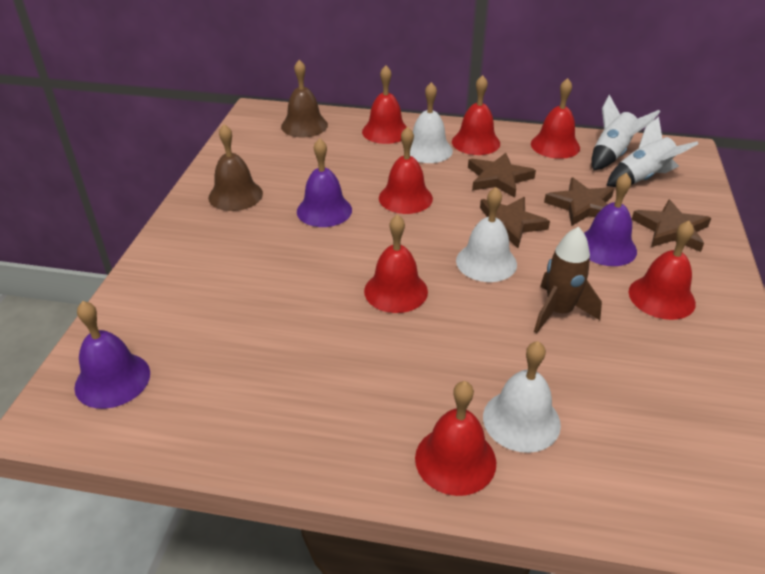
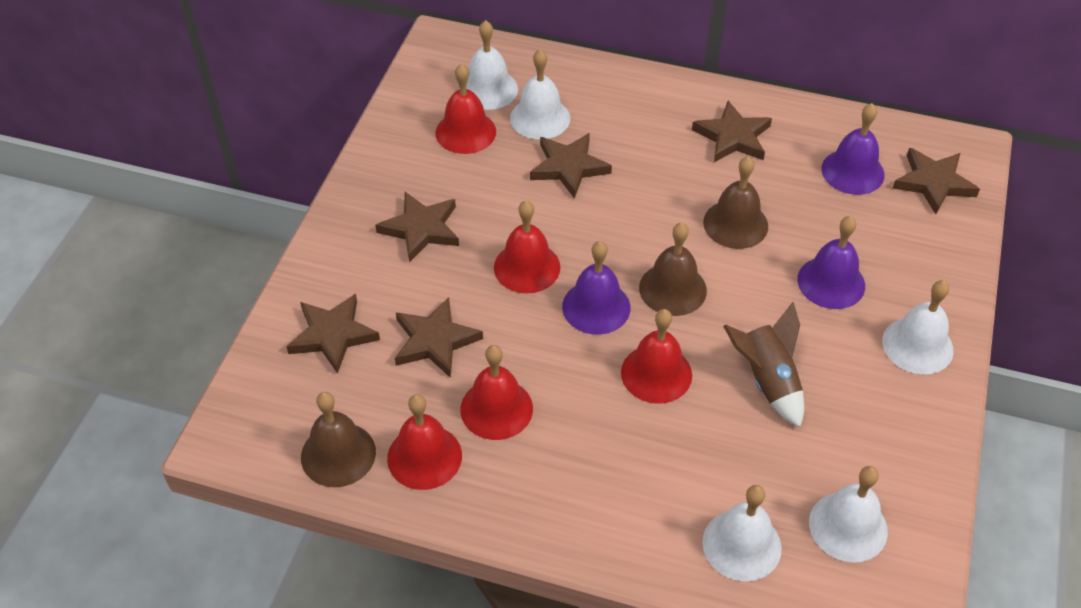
brown bell: [208,124,263,211] [281,60,328,137] = 2 -> [301,392,376,487] [639,223,707,316] [703,157,768,249] = 3
brown star: [468,153,536,198] [480,197,550,248] [544,177,614,226] [632,199,711,252] = 4 -> [286,294,380,374] [375,192,459,263] [395,297,483,378] [530,133,612,199] [692,101,772,162] [893,148,980,214] = 6
red bell: [362,65,407,144] [364,214,428,313] [379,126,433,214] [415,381,496,496] [452,75,500,155] [531,78,580,159] [629,221,696,320] = 7 -> [387,394,462,490] [435,63,496,154] [460,345,533,440] [494,200,561,294] [621,309,692,404] = 5
white bell: [410,82,453,163] [456,187,517,282] [483,341,561,453] = 3 -> [459,20,518,110] [510,49,570,139] [702,485,782,581] [809,466,888,562] [882,280,954,375] = 5
white rocket: [591,95,660,170] [606,117,698,187] = 2 -> none = 0

